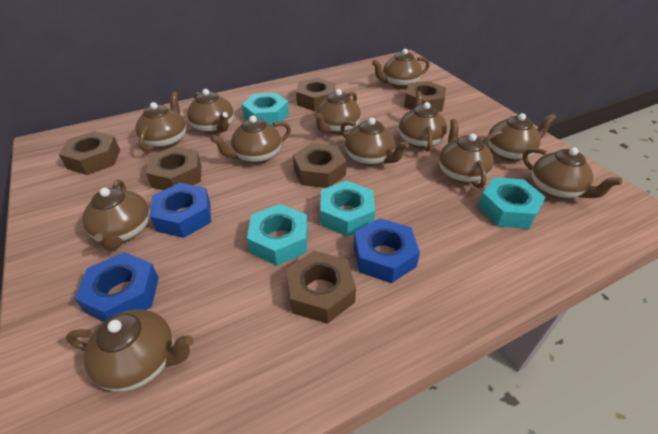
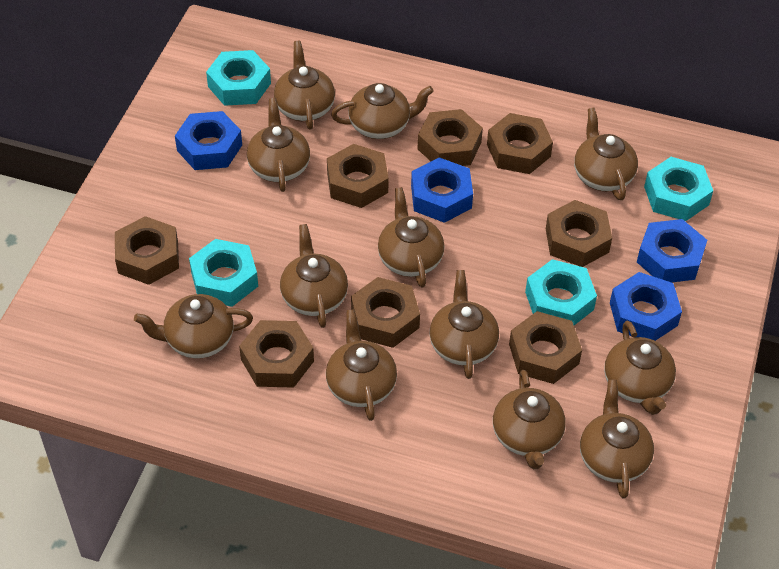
blue nut: [74,252,159,322] [150,183,211,238] [354,218,420,283] = 3 -> [175,111,242,170] [411,157,473,223] [610,272,682,341] [637,219,707,283] = 4
brown nut: [59,131,120,175] [146,146,201,190] [286,251,356,324] [293,143,347,188] [296,78,335,111] [404,81,446,112] = 6 -> [115,216,179,285] [239,320,314,388] [327,144,389,208] [351,277,420,348] [417,109,483,166] [487,113,553,174] [509,311,582,384] [546,200,612,267] = 8

